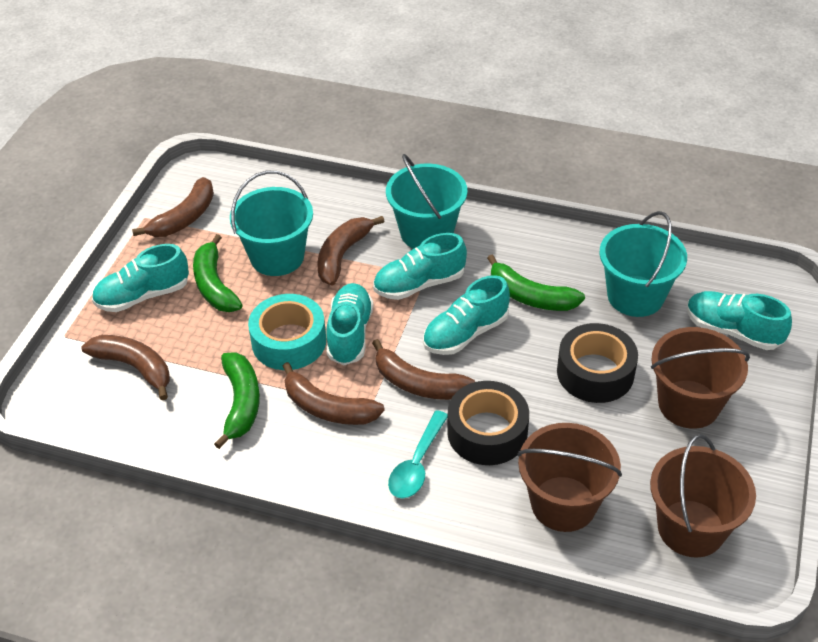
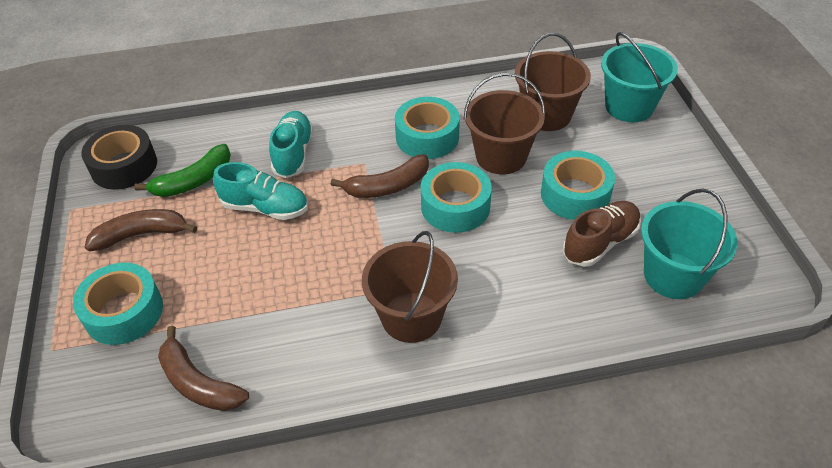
black tape: [447,381,529,465] [557,323,638,403] = 2 -> [81,125,157,190] = 1
brown banana: [81,335,170,400] [132,177,214,237] [283,362,385,425] [318,216,385,286] [372,339,475,400] = 5 -> [85,209,197,251] [158,326,249,411] [331,154,429,198] = 3
brown shoe: none = 0 -> [563,201,641,267] = 1
green banana: [193,234,243,312] [214,352,260,449] [487,254,585,311] = 3 -> [134,144,231,197] = 1
turquoise bucket: [230,171,313,276] [386,154,468,249] [599,211,687,317] = 3 -> [601,32,678,122] [641,188,738,299] = 2
turquoise shoe: [92,244,189,312] [327,283,373,365] [373,233,467,300] [423,275,510,355] [687,291,792,350] = 5 -> [213,162,308,220] [269,111,314,178] = 2
turquoise spoon: [388,410,448,499] = 1 -> none = 0
turquoise tape: [248,294,326,370] = 1 -> [73,263,163,345] [395,97,460,159] [421,162,492,233] [541,151,615,220] = 4

